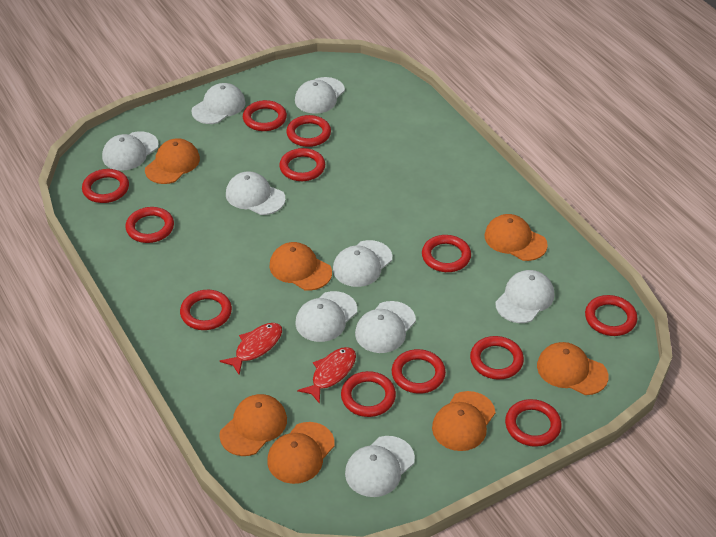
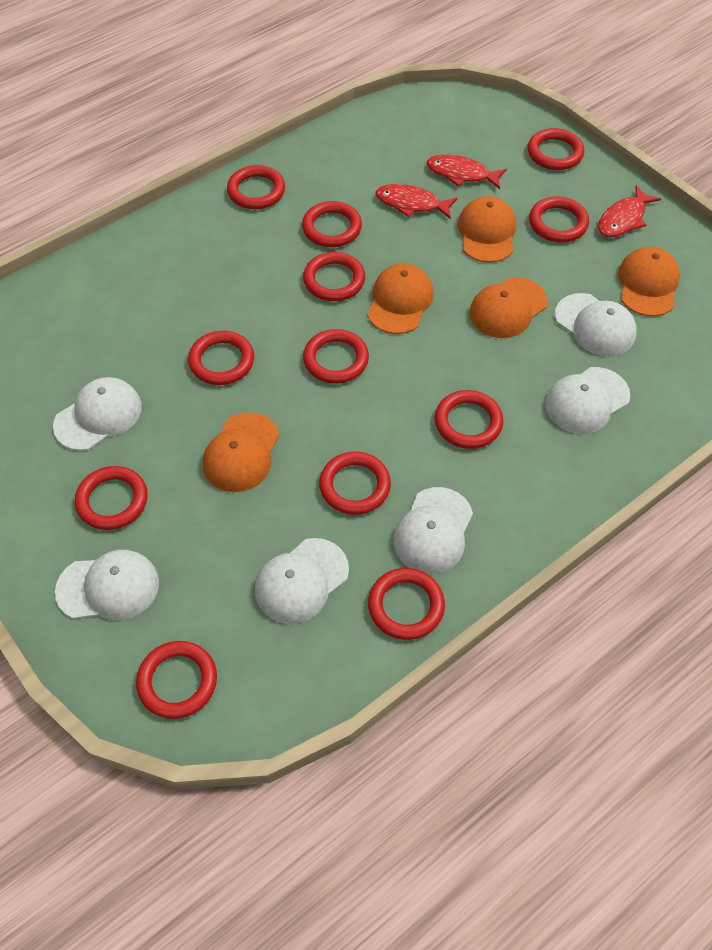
orange cap: [145,138,200,184] [219,394,287,456] [267,422,335,484] [269,242,332,291] [432,391,495,451] [485,214,548,261] [537,342,608,395] = 7 -> [203,412,279,492] [367,263,434,334] [458,196,516,263] [469,277,548,338] [618,247,680,317] = 5
red fish: [220,323,282,374] [297,347,356,404] = 2 -> [375,184,458,219] [426,154,507,189] [598,185,661,237] = 3
white cap: [102,131,159,170] [192,83,246,124] [226,171,286,215] [295,77,345,114] [295,291,357,342] [333,240,392,287] [345,436,415,497] [355,301,416,353] [495,270,554,323] = 9 -> [53,377,142,451] [55,550,159,620] [255,538,349,624] [393,487,473,574] [545,367,630,434] [555,293,637,356] = 6

